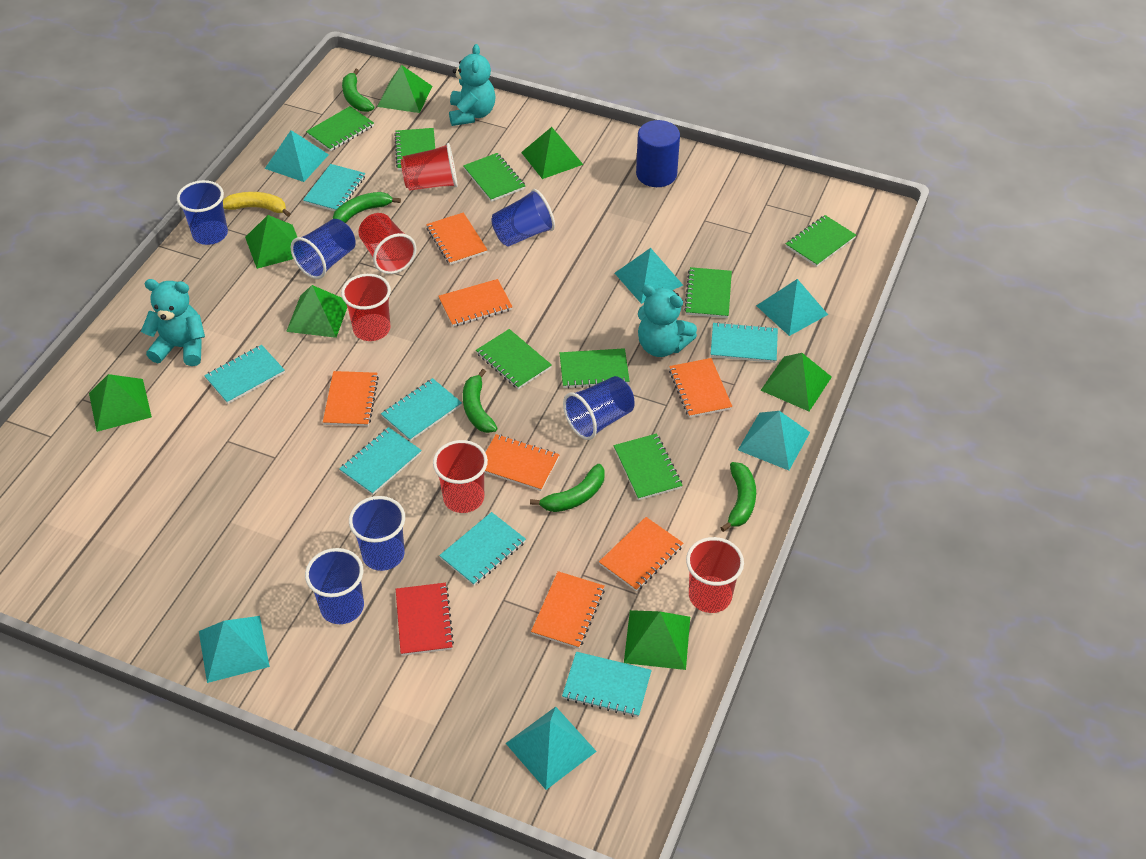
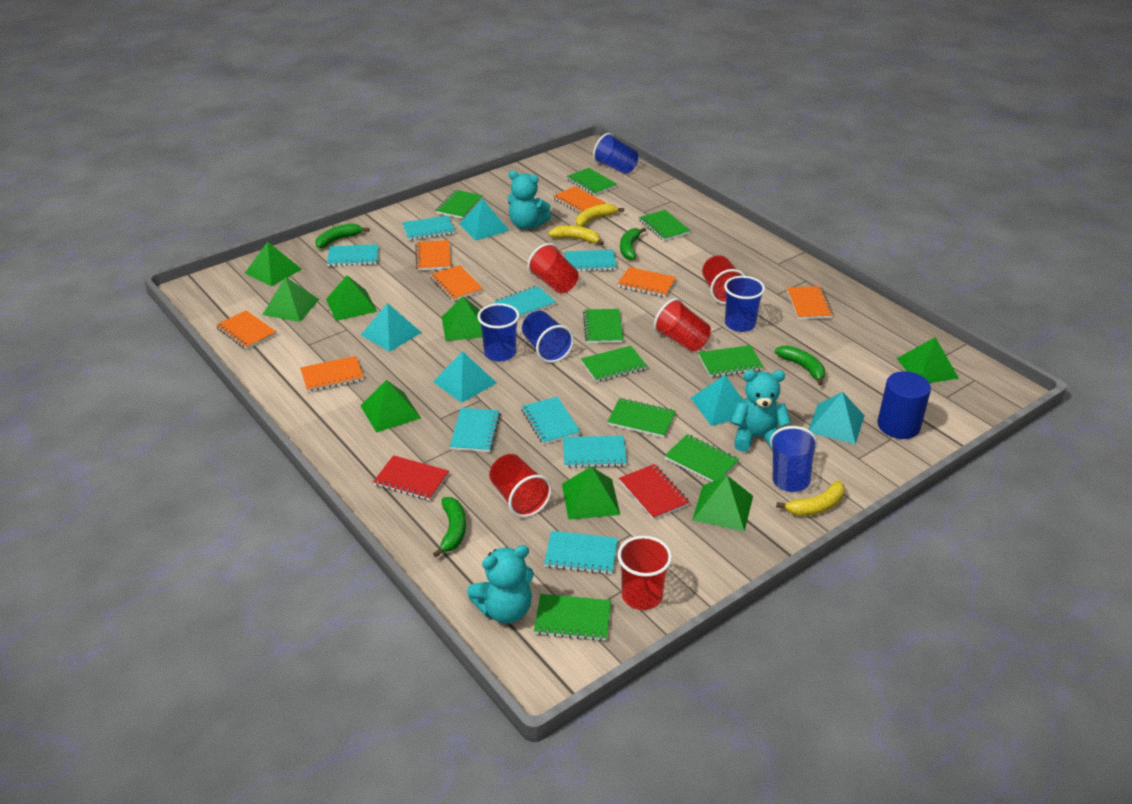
blue cup: [177,180,228,245] [291,219,356,279] [305,548,364,624] [349,496,405,571] [491,189,555,247] [563,376,634,440] = 6 -> [477,303,520,361] [522,311,574,363] [593,133,638,174] [724,276,765,332] [770,426,818,492] = 5
green banana: [333,192,401,223] [342,69,374,112] [463,369,497,433] [530,464,605,512] [720,462,756,532] = 5 -> [315,223,369,248] [433,497,466,557] [620,227,646,260] [775,345,825,386] = 4
green notebook: [306,106,374,151] [394,128,435,170] [463,153,525,202] [476,329,552,389] [560,348,630,389] [614,434,683,500] [684,267,732,318] [786,215,856,267] = 8 -> [435,190,483,219] [534,594,611,641] [566,168,617,196] [581,346,647,382] [583,309,623,343] [607,398,676,438] [639,210,691,241] [664,434,739,482] [698,345,764,377] = 9
green pyramid: [89,374,152,432] [245,215,297,269] [286,285,347,338] [377,65,432,113] [521,127,583,179] [624,610,690,670] [761,353,832,411] = 7 -> [245,242,301,287] [262,277,319,322] [326,275,377,321] [360,380,421,433] [442,296,482,341] [562,466,620,520] [692,476,753,531] [896,337,959,383] = 8
red notebook: [396,583,454,656] = 1 -> [373,455,449,501] [619,464,690,520] = 2
turquoise notebook: [204,345,285,404] [303,164,365,211] [339,427,422,495] [381,378,462,441] [439,512,526,586] [562,652,652,717] [711,322,778,363] = 7 -> [327,244,379,267] [402,216,455,240] [450,408,501,452] [494,286,556,318] [521,397,581,445] [544,531,618,574] [563,436,627,468] [565,250,617,272] = 8
turquoise pyramid: [199,616,270,683] [265,130,329,182] [506,707,597,790] [615,248,683,304] [738,411,810,471] [756,279,828,336] = 6 -> [361,303,422,352] [433,351,497,403] [459,199,509,240] [691,375,743,426] [808,392,865,444] = 5
yellow banana: [223,192,290,217] = 1 -> [548,225,604,246] [576,204,624,227] [776,480,845,516] = 3

